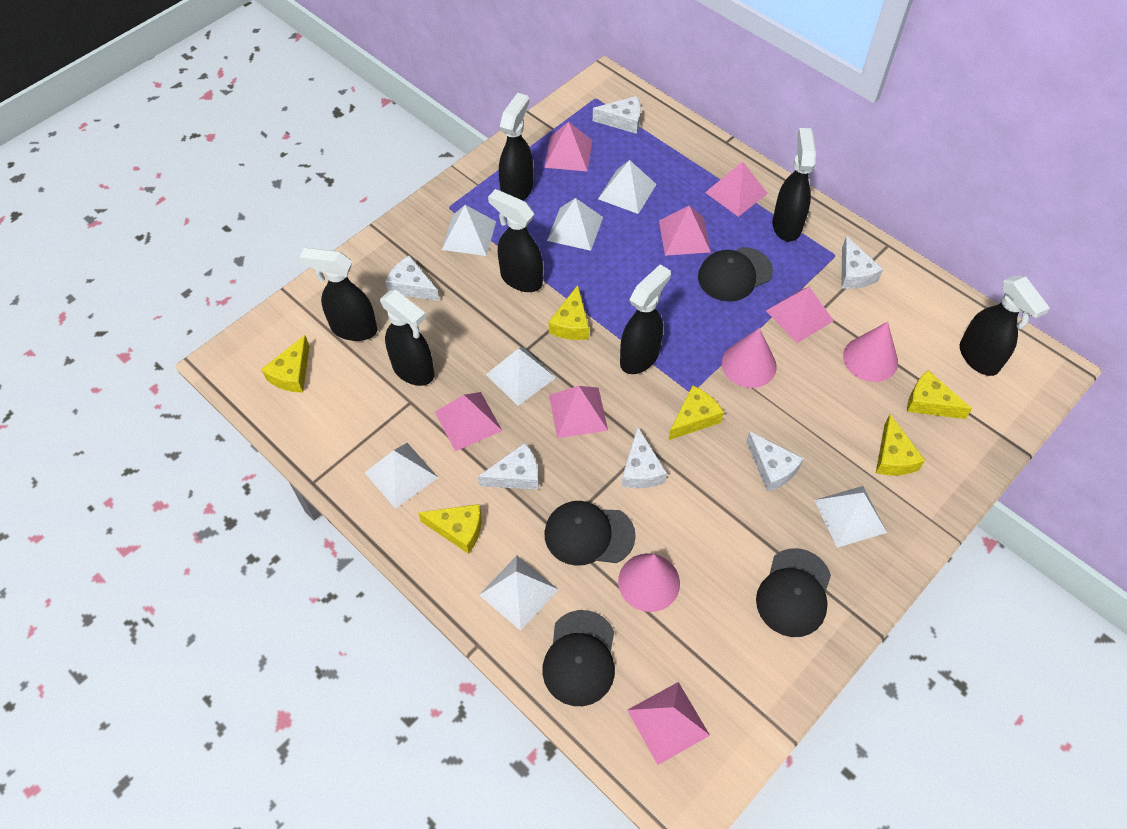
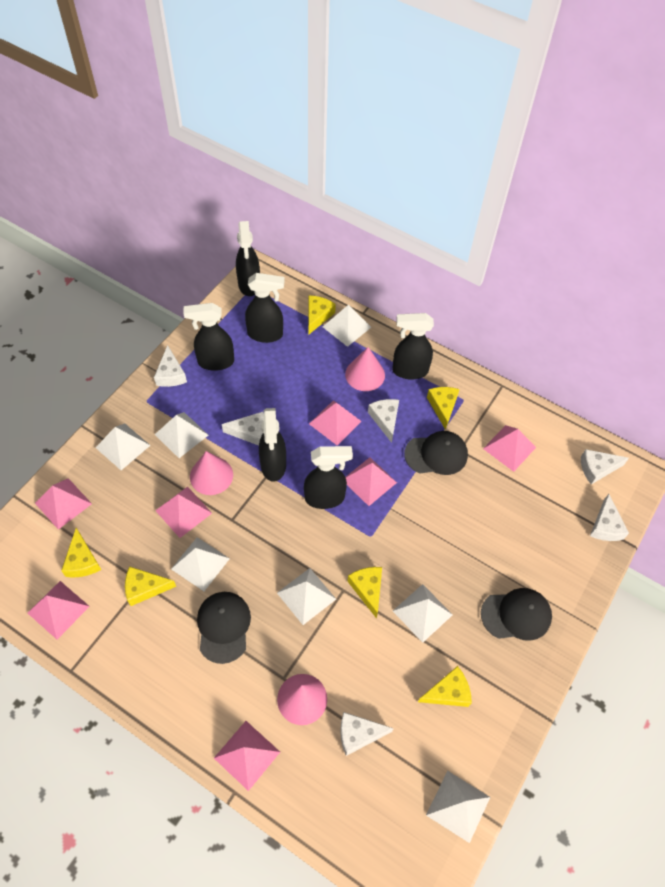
black cap: [542,610,615,706] [544,501,636,566] [698,247,773,302] [756,548,831,637] = 4 -> [197,592,251,664] [404,431,468,475] [481,588,552,641] = 3
black spray bottle: [299,248,378,341] [380,290,434,386] [488,189,543,292] [499,93,533,201] [620,264,671,374] [773,128,816,242] [960,276,1050,376] = 7 -> [183,303,234,371] [236,221,260,296] [245,273,285,343] [259,408,286,482] [304,446,353,509] [392,313,434,380] = 6

